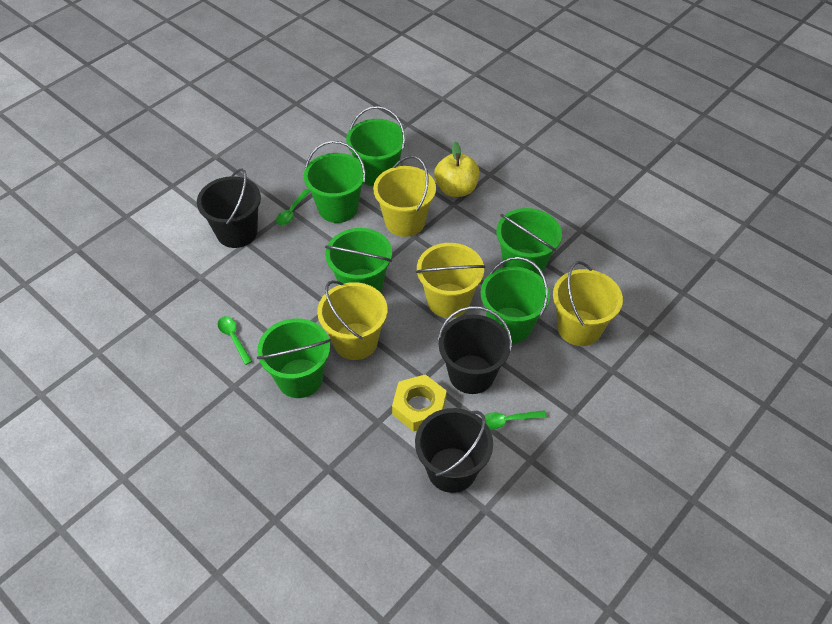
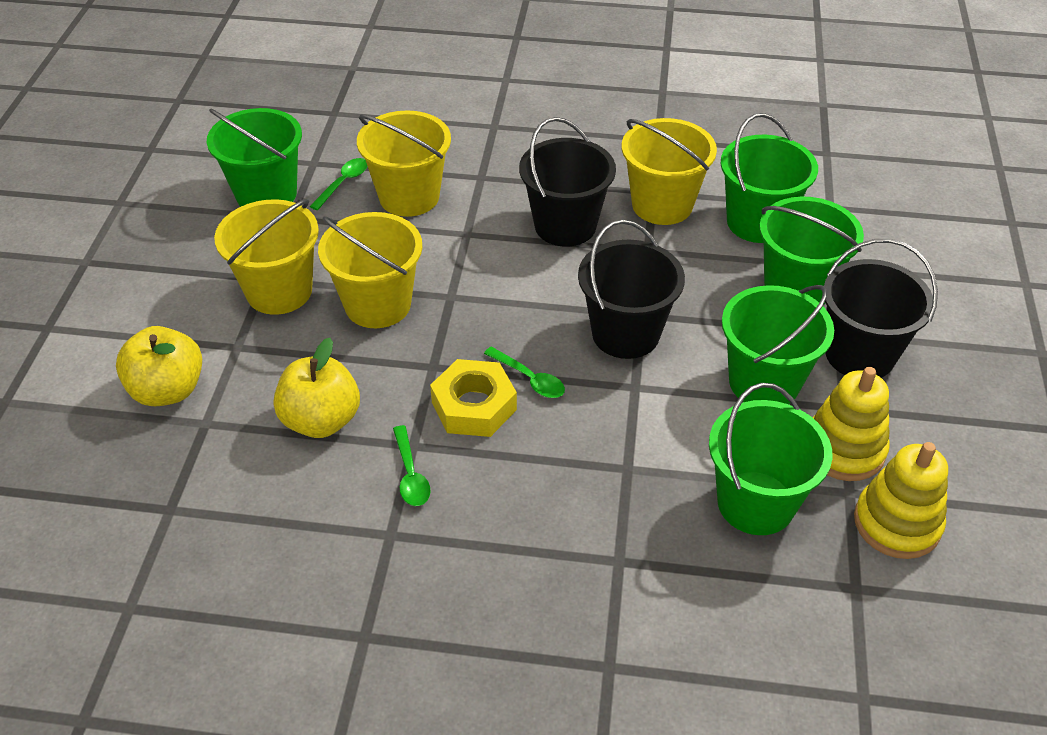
green bucket: [257,318,331,398] [304,141,366,223] [325,228,392,293] [346,106,406,186] [481,257,550,343] [496,208,562,276] = 6 -> [207,108,302,207] [709,383,833,535] [721,113,818,243] [722,285,834,404] [759,196,864,305] = 5
yellow apple: [434,142,479,197] = 1 -> [116,326,202,406] [274,338,360,438] = 2
yellow stacking toy: none = 0 -> [813,367,890,481] [854,442,948,559] = 2

